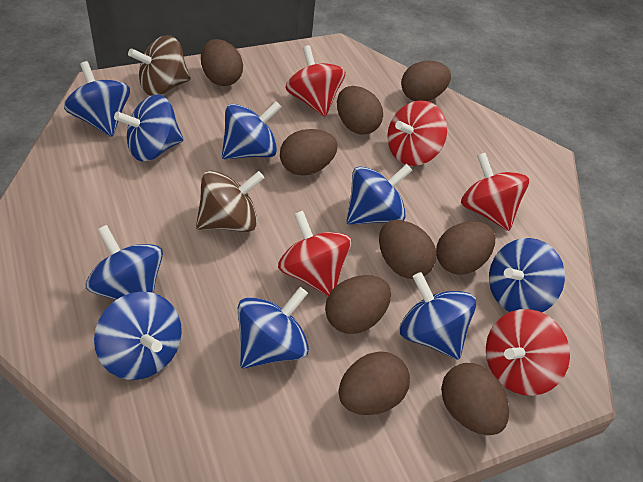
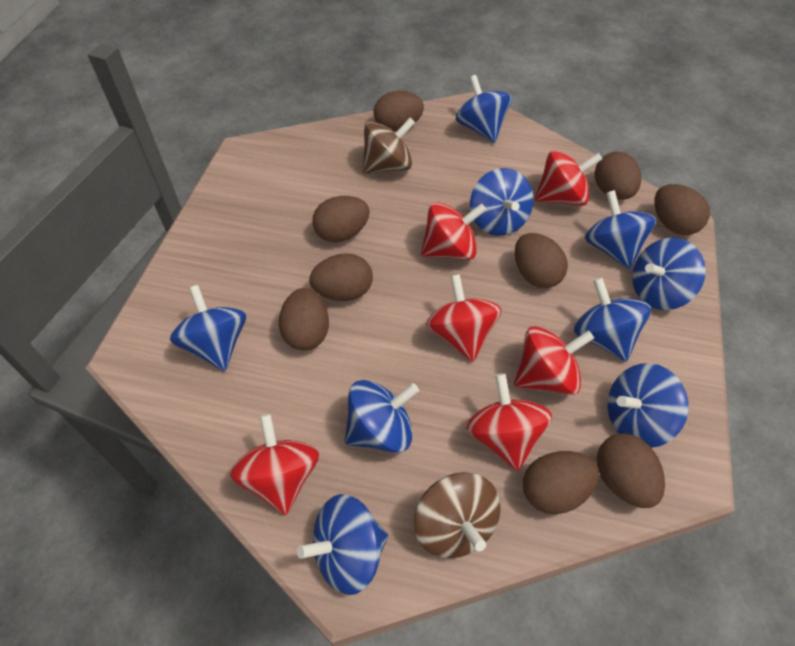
red spinning top: [278,211,352,296] [285,45,346,117] [388,101,447,166] [461,153,529,231] [486,309,570,396] = 5 -> [230,414,319,515] [421,202,486,260] [426,274,502,362] [467,373,552,471] [514,326,594,395] [535,150,602,206] = 6

